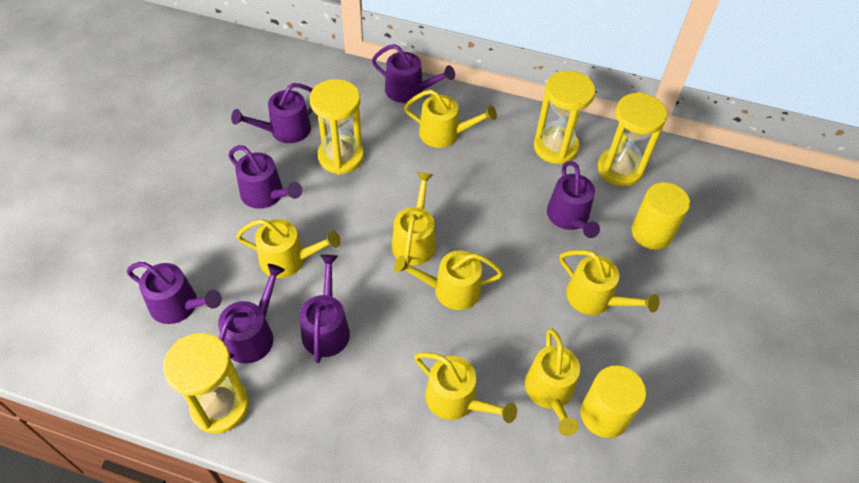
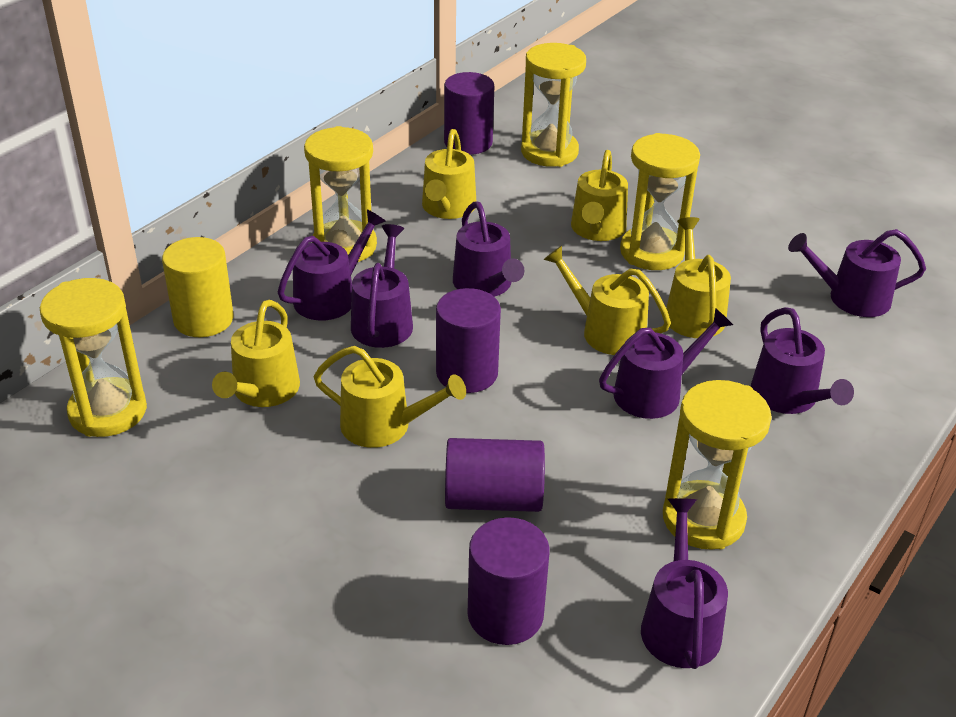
purple cylinder: none = 0 -> [436,288,501,393] [444,72,494,155] [445,438,545,512] [468,517,550,645] = 4
yellow cylinder: [581,365,646,438] [632,182,690,250] = 2 -> [162,237,234,337] = 1
yellow hourglass: [163,333,249,434] [310,79,364,174] [534,71,596,164] [598,92,667,187] = 4 -> [40,278,147,437] [304,126,377,262] [521,43,586,167] [620,133,700,270] [663,380,772,550] = 5
yellow watering can: [236,219,341,278] [392,172,436,265] [394,250,503,310] [404,90,497,148] [414,352,517,423] [525,329,580,436] [560,250,659,315] = 7 -> [212,300,300,407] [313,346,466,448] [422,129,476,219] [544,246,671,355] [571,150,628,241] [666,217,731,338] = 6

